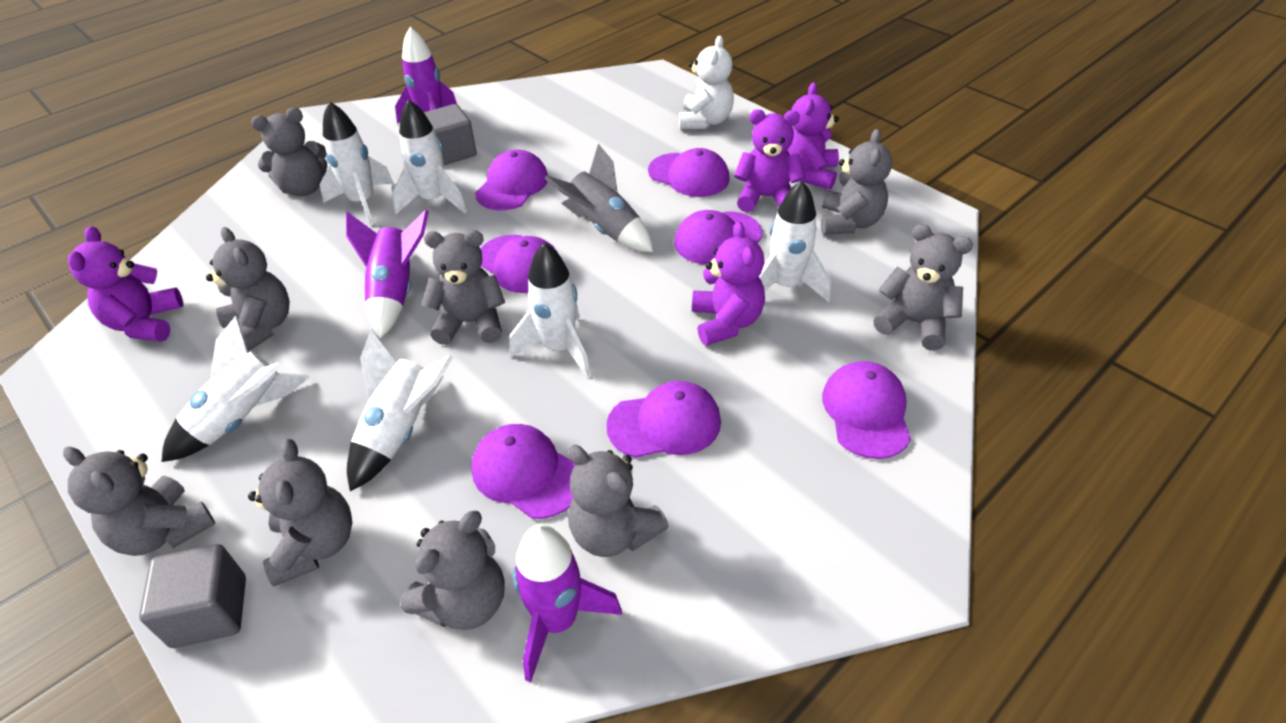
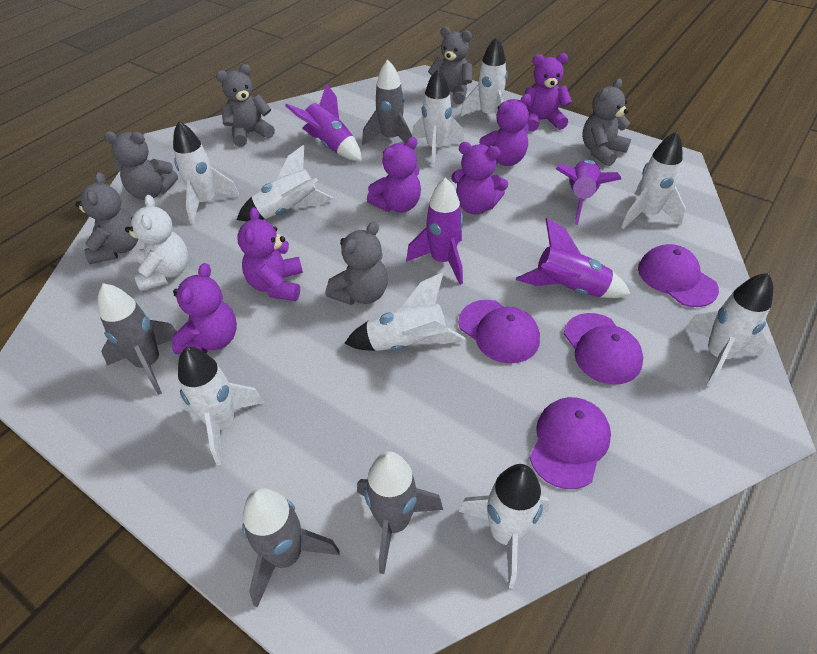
grey cube: [139,544,246,648] [424,104,477,165] = 2 -> none = 0
grey rocket: [544,144,653,252] = 1 -> [98,283,177,395] [242,488,340,608] [357,452,443,574] [362,60,414,150] = 4
grey teddy bear: [63,447,215,556] [206,227,290,351] [248,439,352,586] [251,108,327,196] [400,511,505,630] [421,230,505,345] [568,445,669,557] [821,129,892,235] [873,224,973,351] = 9 -> [75,172,138,264] [104,131,178,200] [216,64,275,147] [326,221,388,305] [428,27,472,104] [582,79,631,166] = 6
purple cap: [471,424,576,519] [475,149,548,210] [480,235,558,293] [606,381,721,458] [648,148,730,197] [674,210,762,264] [822,361,911,459] = 7 -> [459,300,540,364] [530,397,611,489] [564,313,643,385] [638,244,719,307] = 4
purple rocket: [346,210,429,338] [395,27,457,124] [513,524,622,682] = 3 -> [285,83,362,161] [406,177,463,285] [516,218,630,298] [556,160,621,225] = 4
purple teddy bear: [68,226,183,342] [692,221,765,346] [734,109,805,212] [787,82,839,190] = 4 -> [172,263,237,354] [237,207,303,301] [367,137,421,213] [451,142,508,214] [479,94,531,166] [525,53,572,131] = 6
white rocket: [161,316,309,462] [320,101,394,226] [347,330,453,491] [392,99,467,214] [510,243,591,377] [759,180,831,302] = 6 -> [173,121,240,224] [178,347,265,465] [237,145,334,221] [344,272,465,351] [412,69,464,167] [458,464,550,588] [460,37,508,116] [621,131,686,229] [684,273,773,387] = 9

